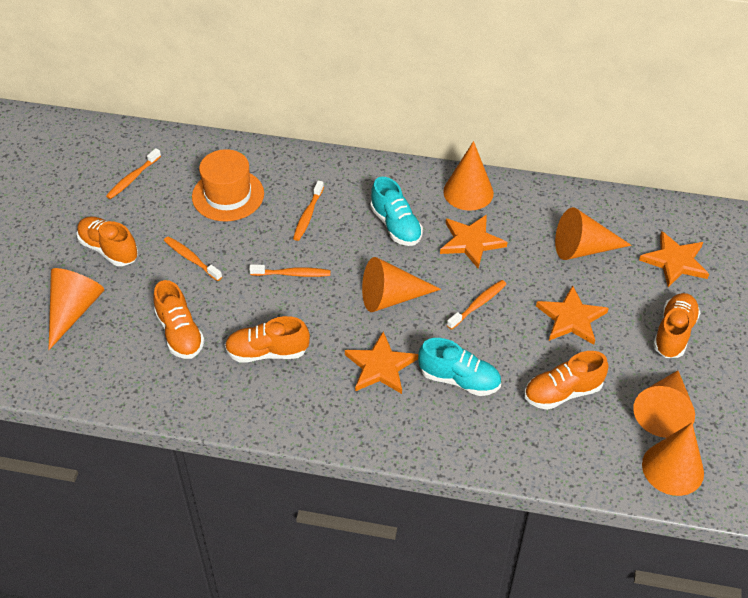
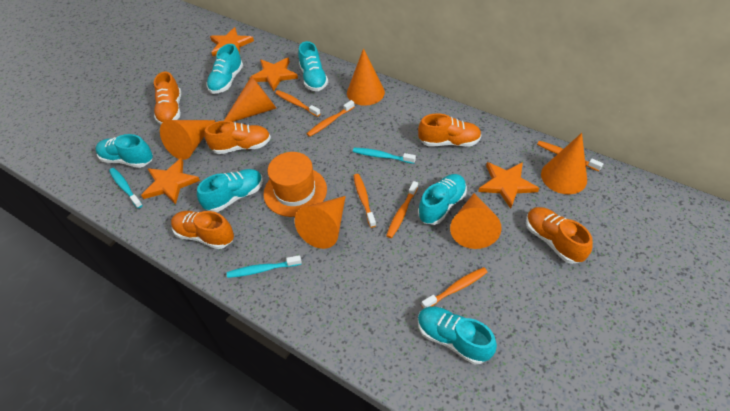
orange toothbrush: [106,148,161,199] [164,236,222,281] [249,265,331,277] [293,181,324,241] [447,280,506,330] = 5 -> [275,90,320,117] [307,100,355,137] [354,174,376,228] [386,181,418,238] [421,267,487,309] [537,141,603,171] = 6
turquoise shoe: [370,177,423,246] [418,338,501,396] = 2 -> [96,134,153,168] [197,169,263,212] [207,44,243,94] [298,41,328,91] [418,174,467,225] [418,307,497,364] = 6
turquoise toothbrush: none = 0 -> [109,168,143,208] [227,255,302,278] [353,148,416,164] = 3

